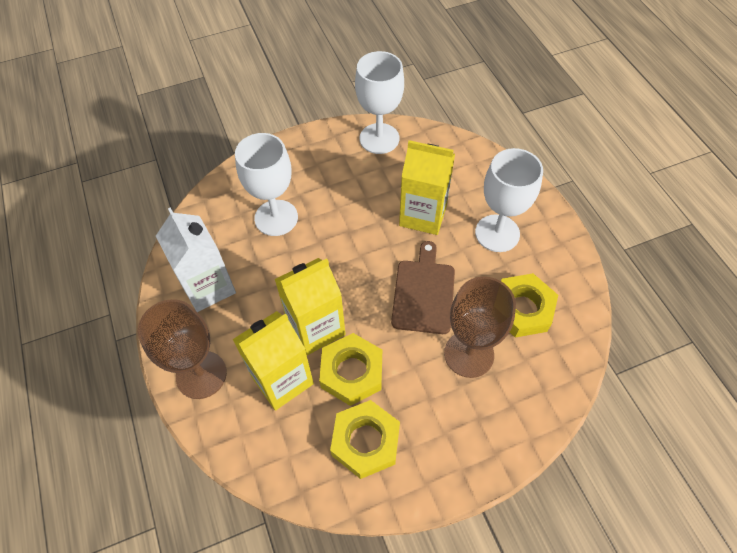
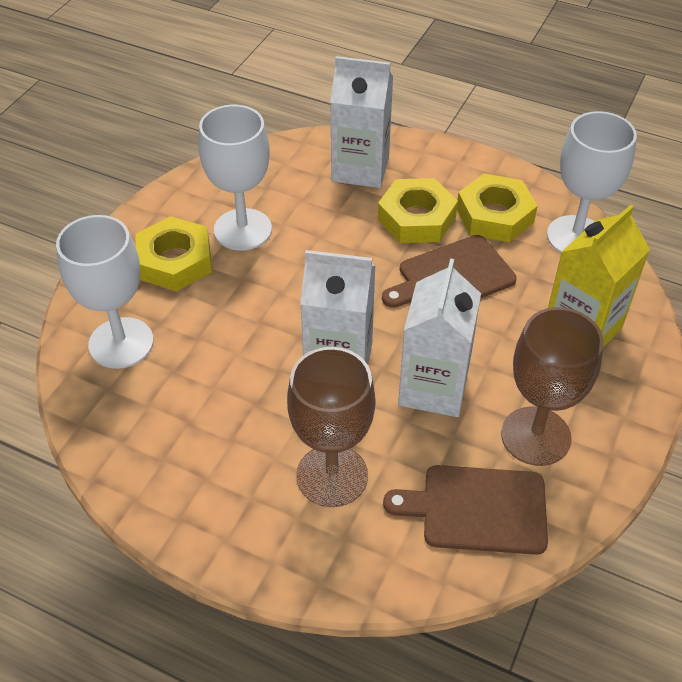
brown cutting board: [391,241,455,334] = 1 -> [382,235,517,308] [383,465,548,555] = 2
white carton: [156,208,236,312] = 1 -> [300,250,376,365] [330,56,393,188] [398,258,481,417] = 3
yellow carton: [233,311,314,411] [274,258,346,355] [399,140,455,235] = 3 -> [548,205,650,347] = 1

